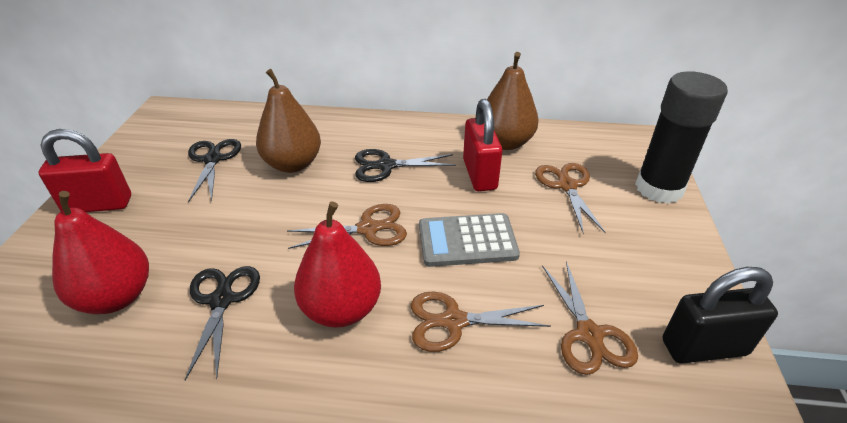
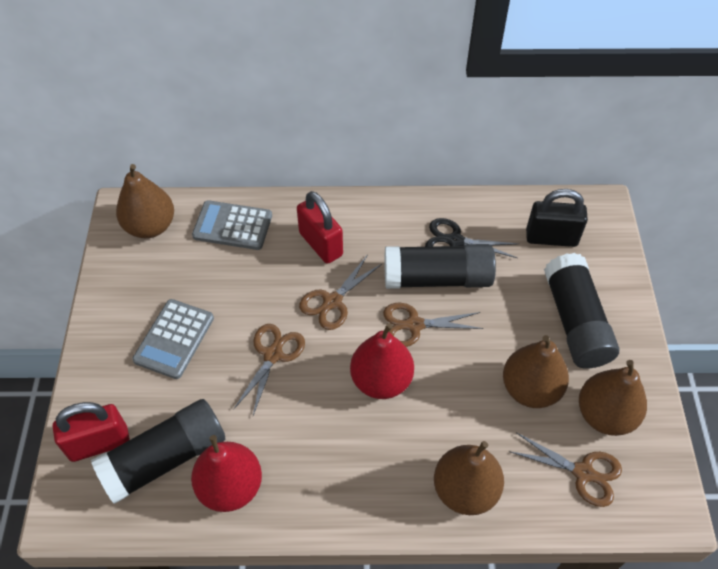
black glue stick: [635,71,728,203] = 1 -> [91,399,225,504] [384,244,496,289] [544,253,619,368] = 3
black scissors: [185,266,260,380] [188,139,241,202] [355,149,456,182] = 3 -> [425,218,518,258] = 1
brown pear: [256,69,321,173] [487,52,539,150] = 2 -> [116,164,174,238] [434,441,504,515] [503,335,569,408] [579,360,647,436] = 4
grey calculator: [419,213,520,267] = 1 -> [132,299,214,379] [192,200,272,250] = 2

